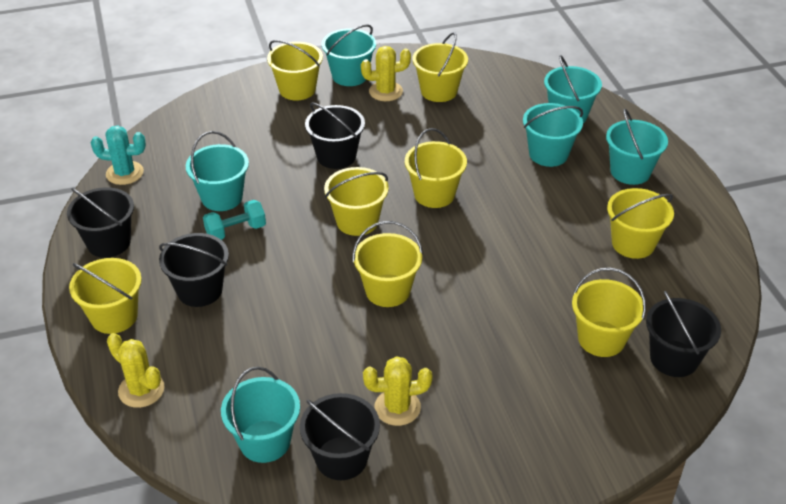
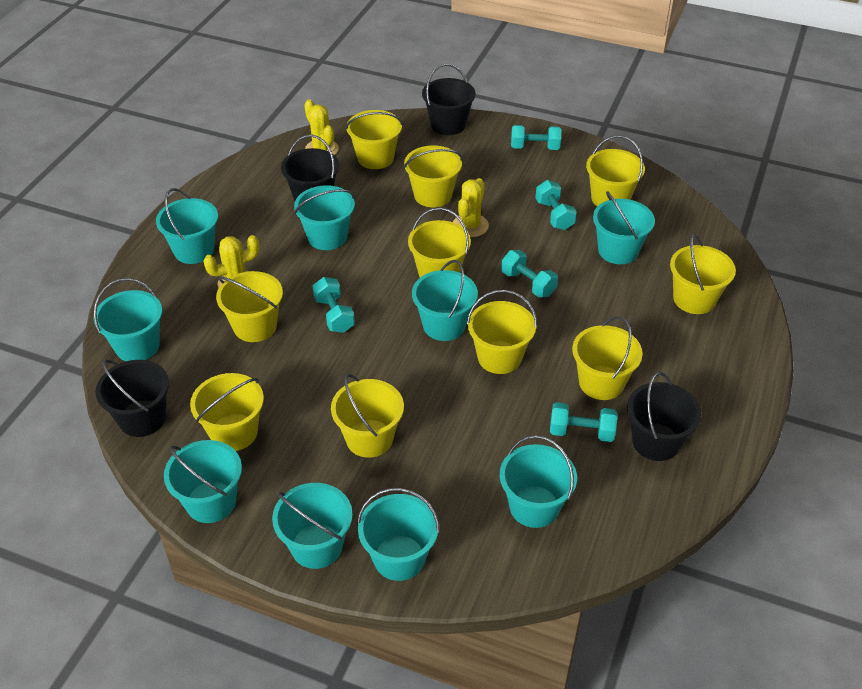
black bucket: [67,187,134,258] [159,233,229,307] [300,393,380,480] [305,103,365,169] [646,291,721,377] = 5 -> [95,360,169,437] [281,135,339,201] [422,64,476,135] [627,372,701,461] = 4
turquoise bucket: [186,131,249,211] [221,367,300,463] [322,24,376,86] [523,103,583,167] [544,55,602,123] [606,109,668,185] = 6 -> [93,278,162,361] [156,188,218,264] [164,440,242,523] [272,483,352,569] [294,185,355,250] [357,488,440,581] [412,260,478,341] [500,435,577,528] [593,191,655,264] = 9
turquoise cactus: [91,125,146,185] = 1 -> none = 0
turquoise dumbbell: [203,200,266,240] = 1 -> [312,277,355,333] [501,250,558,298] [511,125,561,150] [535,180,577,230] [550,402,617,442] = 5
yellow bucket: [69,258,142,334] [267,40,323,100] [324,167,389,236] [352,221,423,307] [405,128,467,208] [413,32,468,102] [572,268,646,357] [607,188,674,259] = 8 -> [190,373,264,451] [216,271,283,342] [331,374,404,458] [345,110,403,169] [404,145,463,207] [408,207,471,277] [467,290,537,374] [572,316,643,400] [586,135,645,206] [670,234,736,314] = 10

